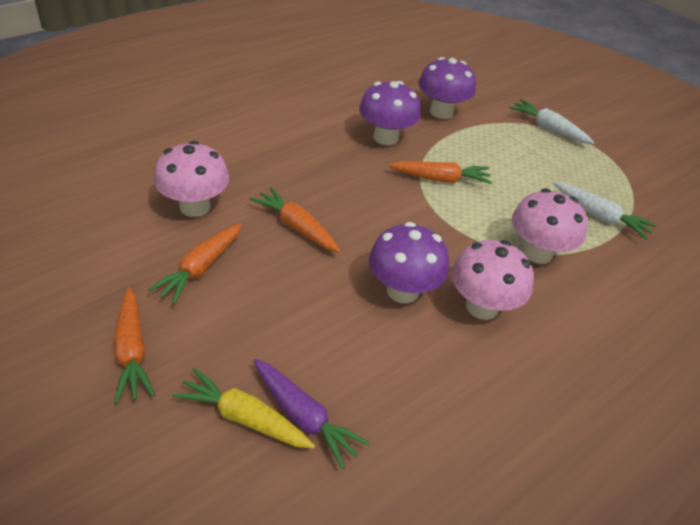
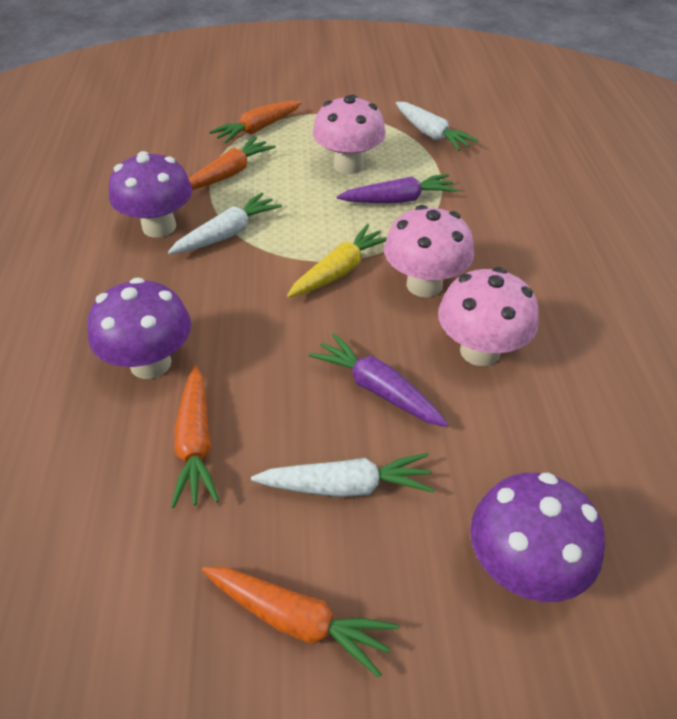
purple carrot: [253,359,370,470] = 1 -> [309,333,448,427] [336,174,458,203] = 2
white carrot: [509,99,594,144] [554,182,657,240] = 2 -> [168,192,282,254] [251,453,435,497] [396,102,479,151] = 3

